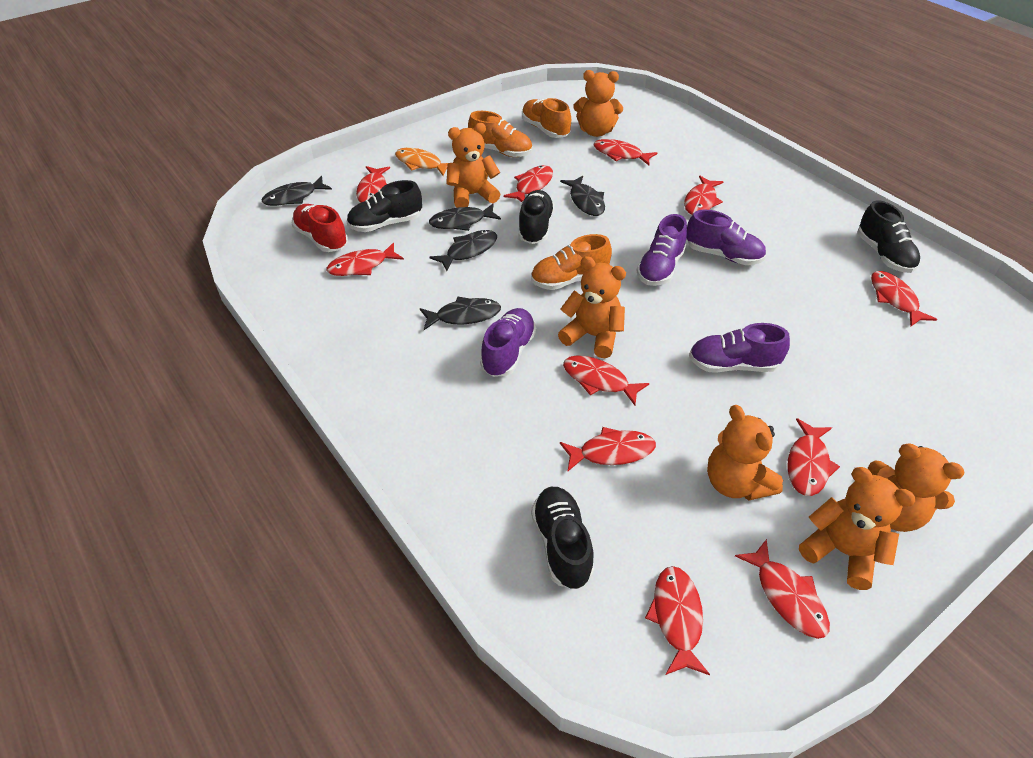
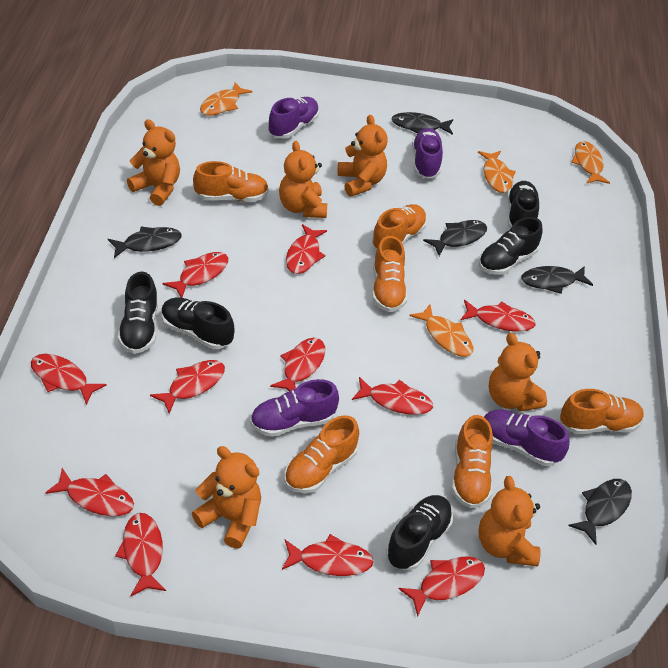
black shoe: [346,180,422,232] [518,190,554,244] [531,487,594,589] [857,200,920,273] = 4 -> [118,272,158,354] [162,298,234,349] [386,495,453,570] [479,217,543,275] [507,181,539,229] = 5
orange fish: [395,148,448,176] = 1 -> [200,82,253,116] [409,304,473,357] [478,151,516,193] [571,141,610,184] = 4
orange shoe: [468,111,532,157] [522,98,571,138] [531,234,612,290] = 3 -> [193,161,269,202] [285,415,359,493] [372,204,427,249] [372,236,407,312] [452,415,493,508] [560,389,644,434] = 6
red shoe: [292,204,348,252] = 1 -> none = 0

